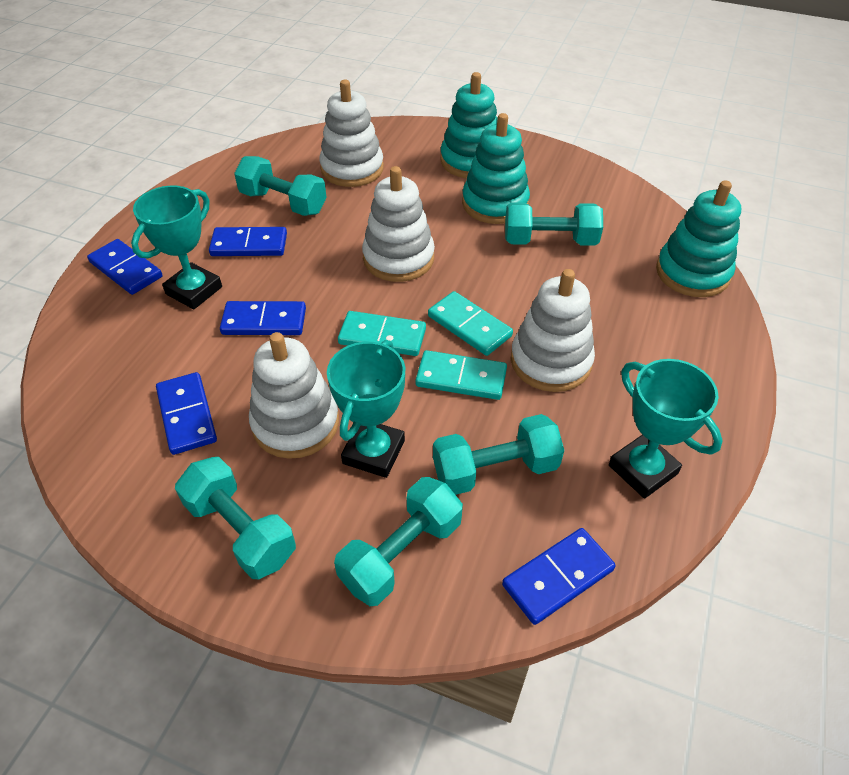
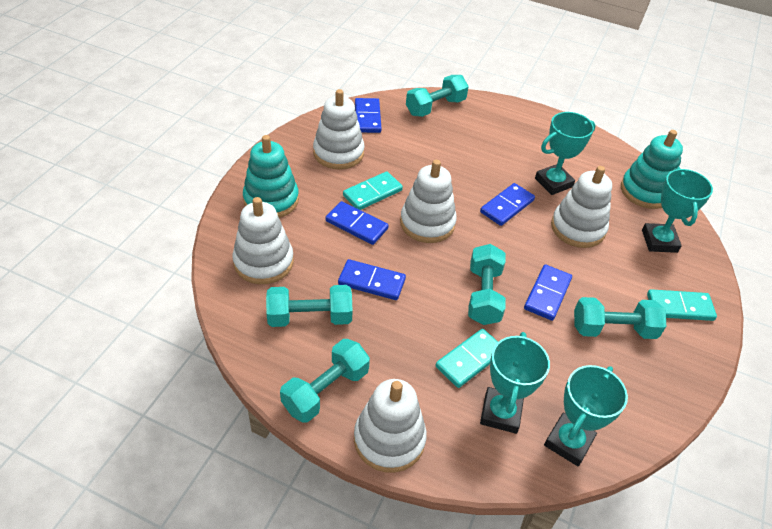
turquoise stacking toy: [440,72,497,178] [462,113,530,224] [656,181,741,297] = 3 -> [243,135,299,218] [621,130,683,209] = 2
turquoise trophy: [131,186,222,309] [327,340,406,478] [609,359,722,499] = 3 -> [480,332,550,434] [535,112,596,195] [544,365,628,466] [642,168,713,253] = 4
white stacking toy: [249,332,339,459] [319,80,384,187] [362,166,435,282] [511,269,595,392] = 4 -> [232,197,294,284] [313,89,365,169] [354,379,427,473] [400,160,457,243] [551,166,612,248] = 5

